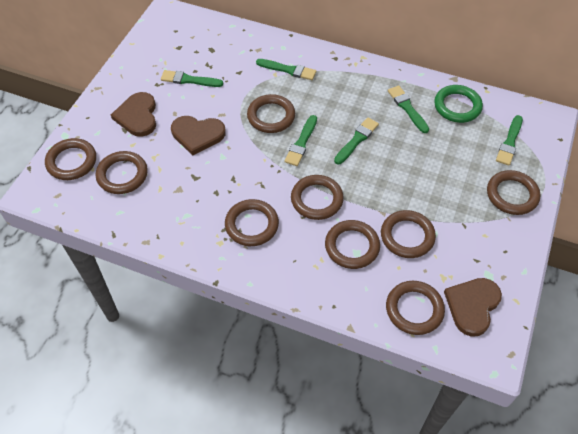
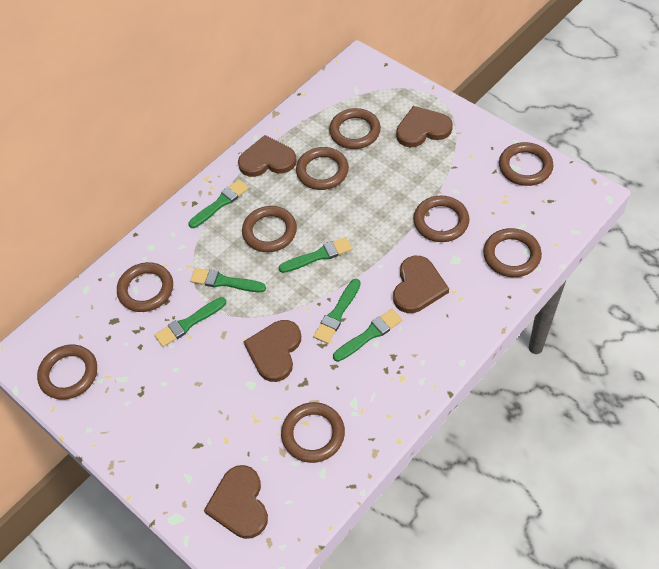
brown heart: [111,92,156,137] [171,116,226,156] [444,278,502,337] = 3 -> [204,465,268,539] [238,135,297,177] [244,320,301,382] [393,256,449,313] [396,106,453,147] = 5
green ring: [434,85,483,123] = 1 -> none = 0

